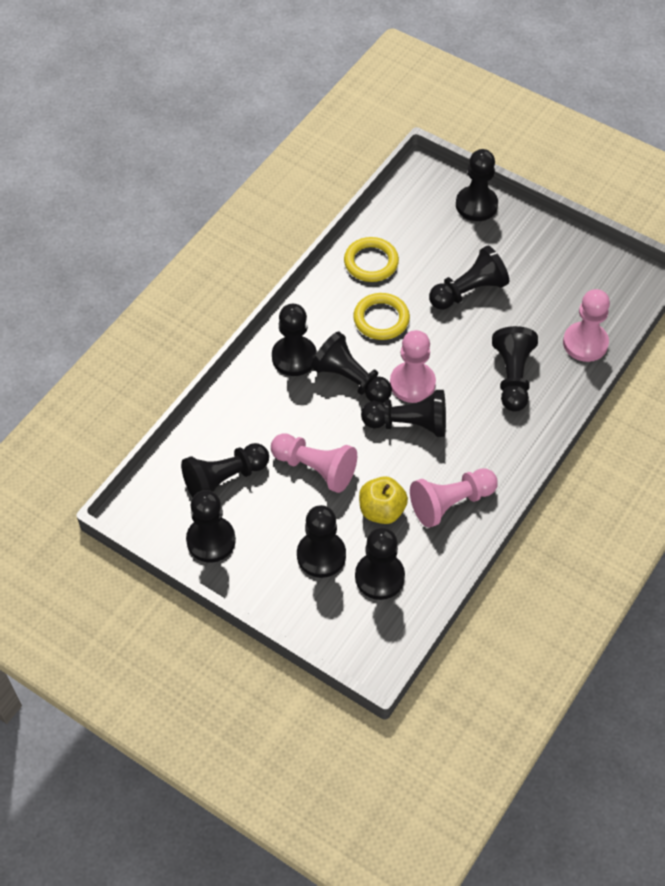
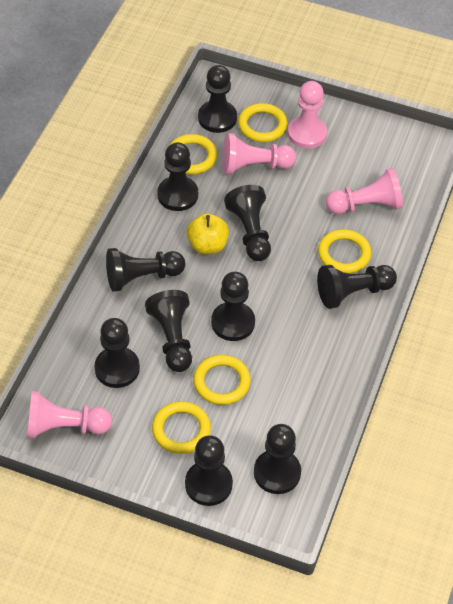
yellow ring: [344,237,399,282] [353,293,410,340] = 2 -> [152,401,211,454] [170,134,217,174] [193,355,251,405] [238,103,288,142] [318,229,371,274] = 5

